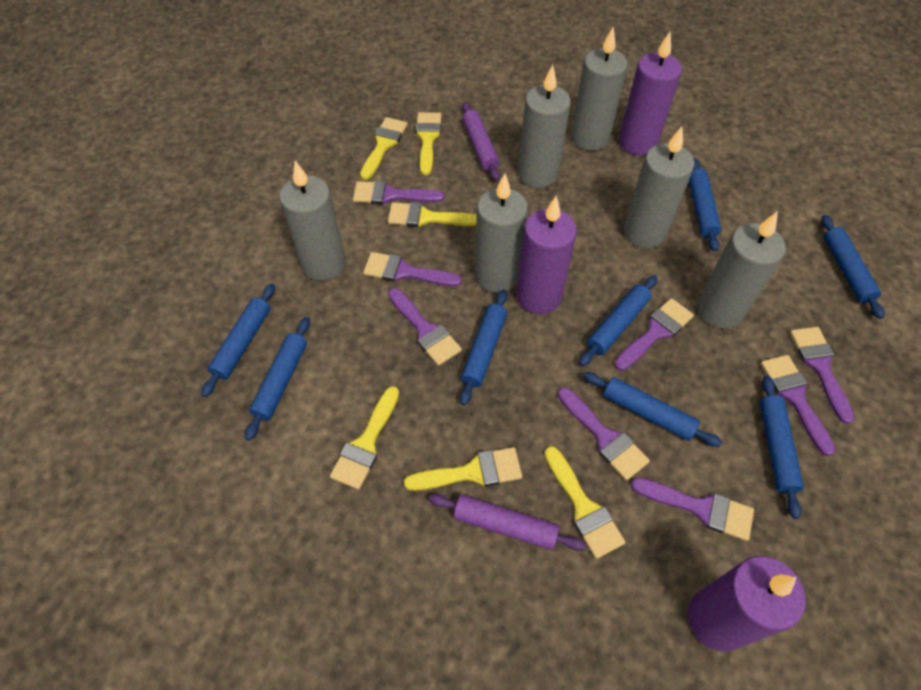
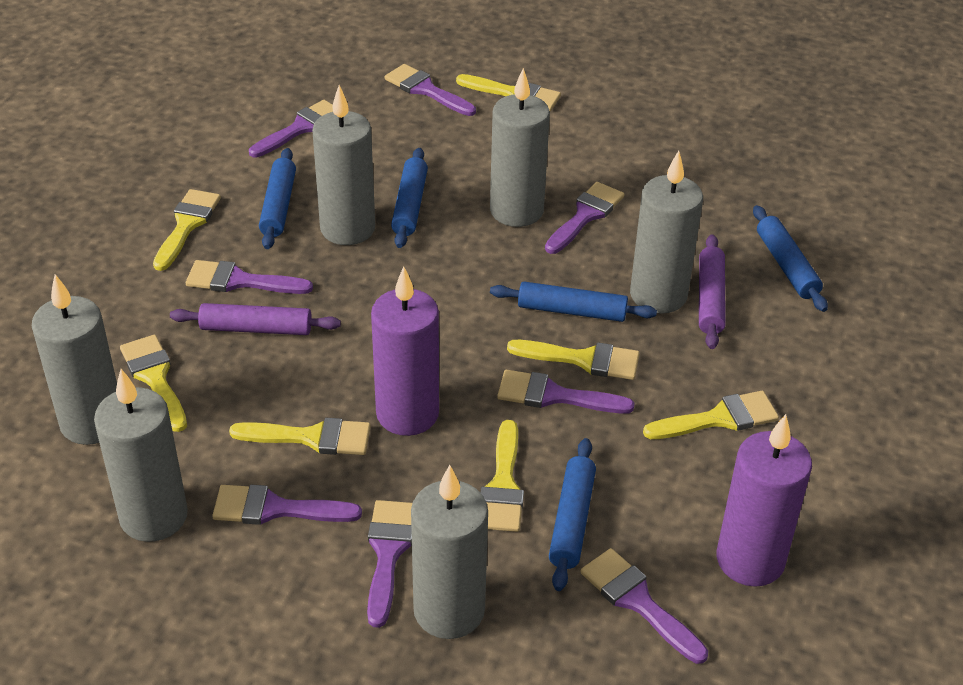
blue rolling pin: [201,284,275,397] [245,317,310,441] [460,290,508,405] [579,275,657,366] [583,372,722,447] [689,158,721,251] [760,375,804,519] [821,215,885,319] = 8 -> [259,148,296,249] [391,148,428,248] [490,282,657,322] [549,438,596,591] [753,205,828,312] = 5
purple candle: [516,196,577,314] [619,32,682,155] [688,556,805,652] = 3 -> [371,267,439,436] [717,414,812,587] = 2
yellow brush: [330,386,399,490] [360,117,408,180] [388,202,477,227] [404,447,522,491] [416,112,441,175] [545,446,626,559] = 6 -> [120,335,187,432] [153,189,221,271] [229,418,371,455] [456,74,561,111] [480,420,524,532] [507,340,640,380] [643,391,779,439] = 7

